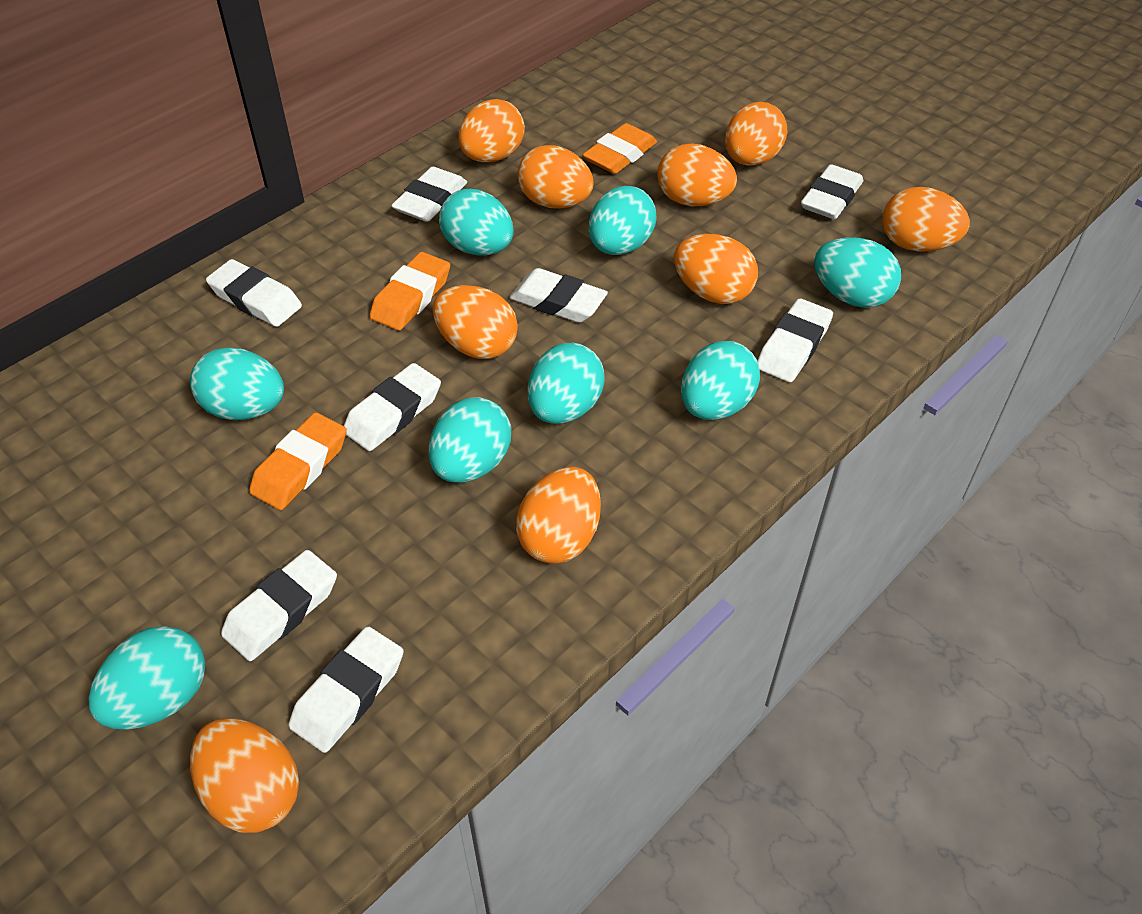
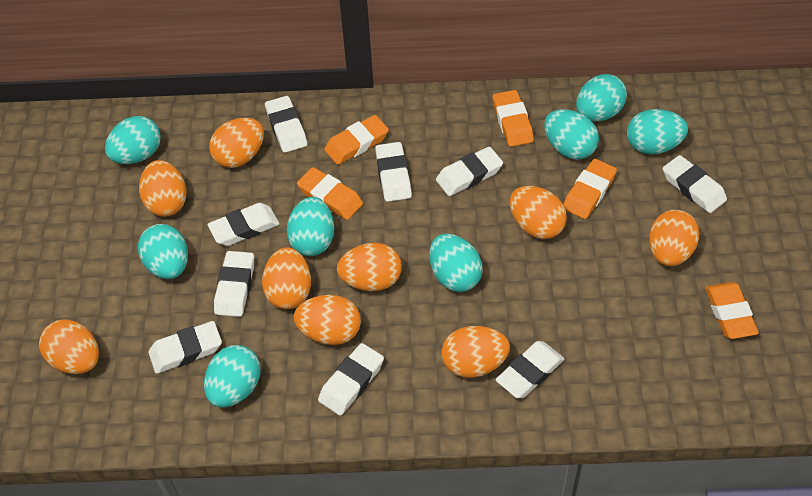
orange eraser: [249,412,347,510] [370,252,450,331] [583,123,657,174] = 3 -> [297,167,363,220] [324,115,389,165] [493,90,534,147] [563,159,617,219] [705,282,759,339] = 5
white eraser: [206,259,302,327] [221,550,337,661] [289,626,404,753] [344,363,441,451] [391,167,467,222] [510,268,608,323] [757,298,833,382] [801,164,863,219] = 8 -> [148,321,222,374] [208,203,279,246] [214,251,254,317] [265,96,307,153] [318,343,384,416] [375,142,412,202] [436,147,503,196] [495,341,564,398] [663,155,727,213] = 9

